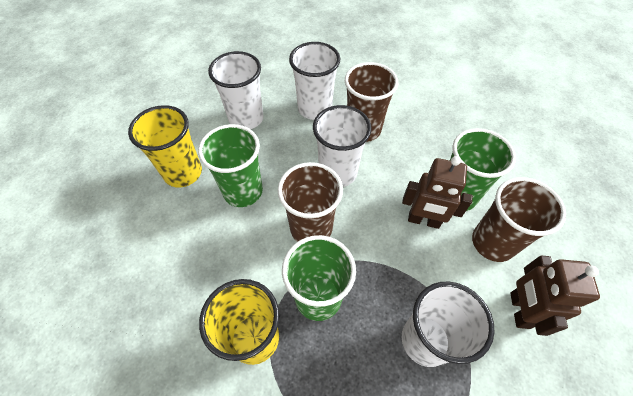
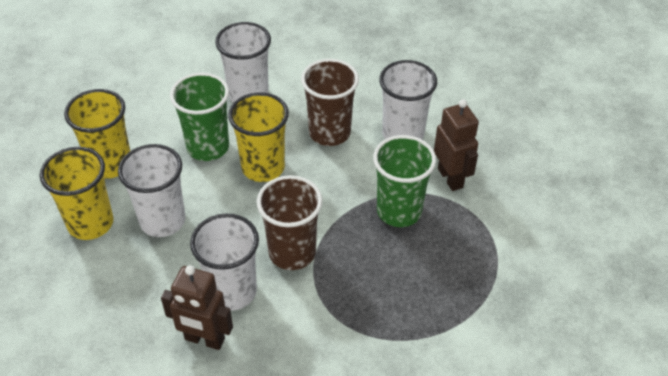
brown cup: [278,162,343,242] [345,62,398,142] [472,177,566,262] = 3 -> [257,175,323,270] [301,59,359,146] = 2
green cup: [198,124,263,207] [282,235,356,321] [450,128,516,211] = 3 -> [170,73,229,161] [373,135,436,227] = 2
yellow cup: [128,105,202,187] [199,279,279,365] = 2 -> [40,147,113,240] [64,89,130,179] [228,92,289,182] = 3

